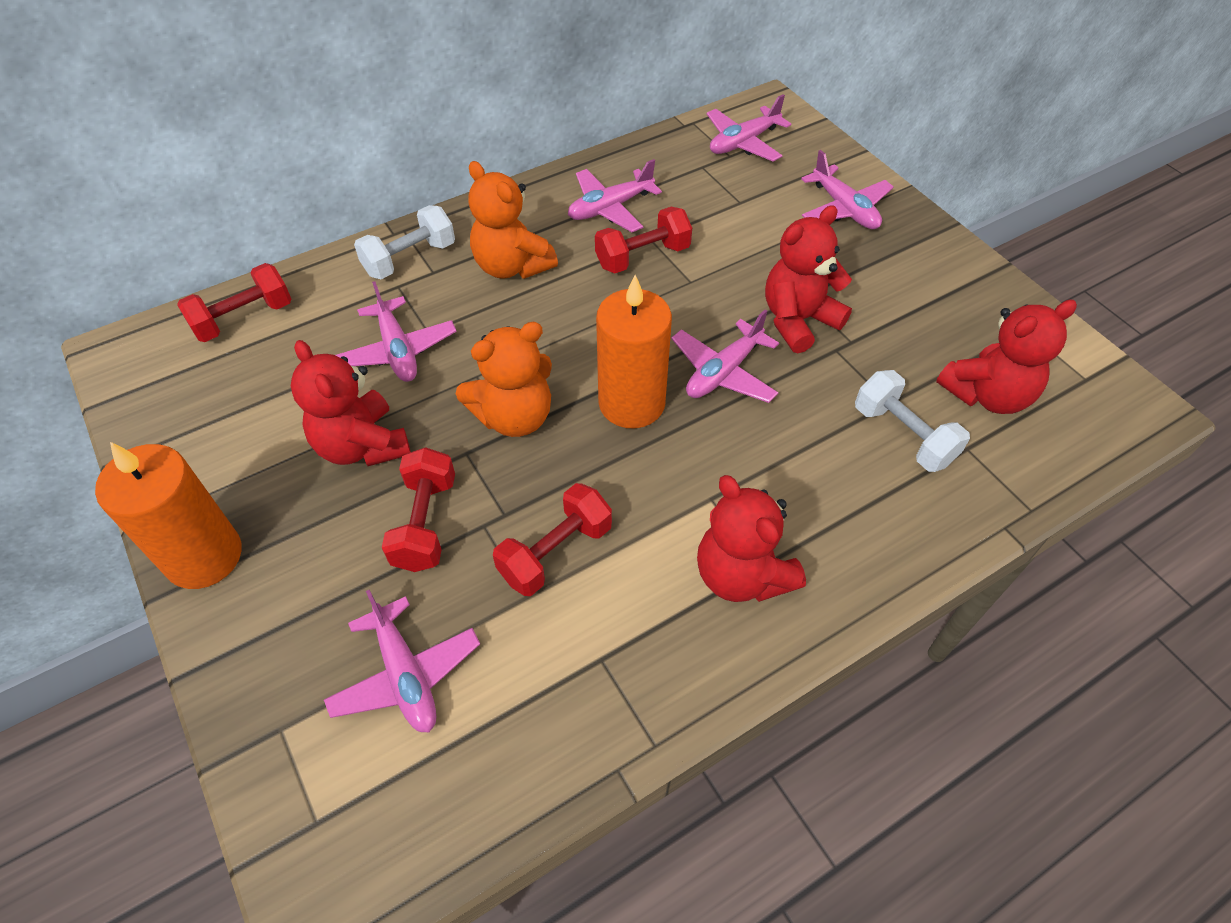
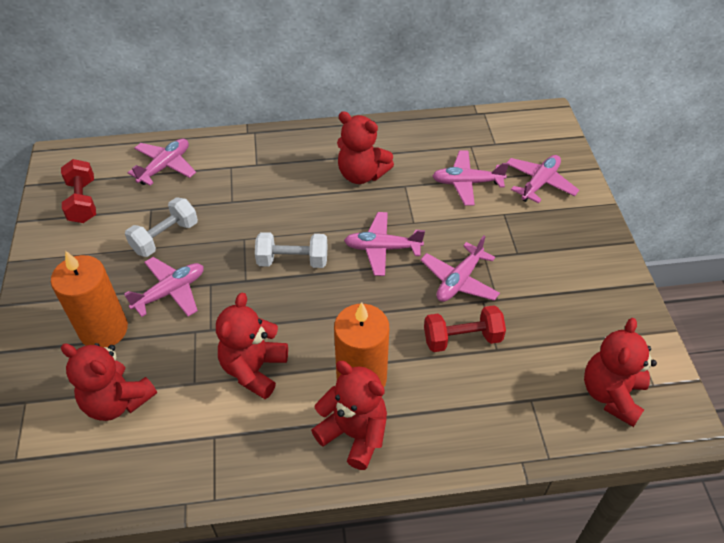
orange teddy bear: [456,322,552,437] [468,161,558,279] = 2 -> none = 0
red dumbbell: [177,263,291,342] [382,447,455,572] [493,483,612,596] [595,207,692,273] = 4 -> [61,159,96,223] [424,305,506,352] = 2
red teddy bear: [291,340,410,466] [697,475,806,602] [765,205,852,353] [936,299,1077,414] = 4 -> [61,343,157,421] [216,292,288,399] [311,361,387,470] [337,111,394,184] [584,318,657,427] = 5

